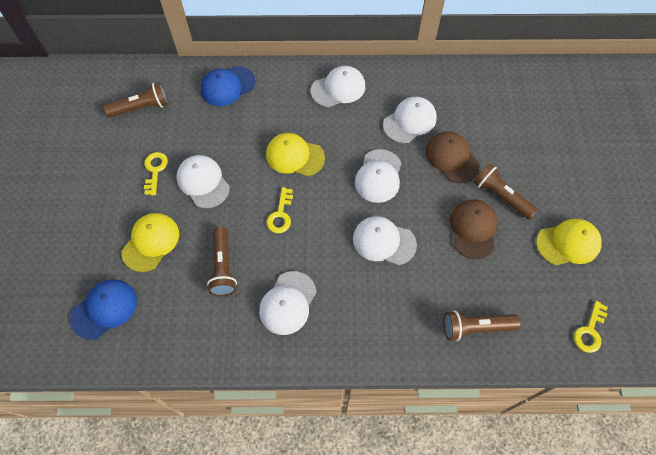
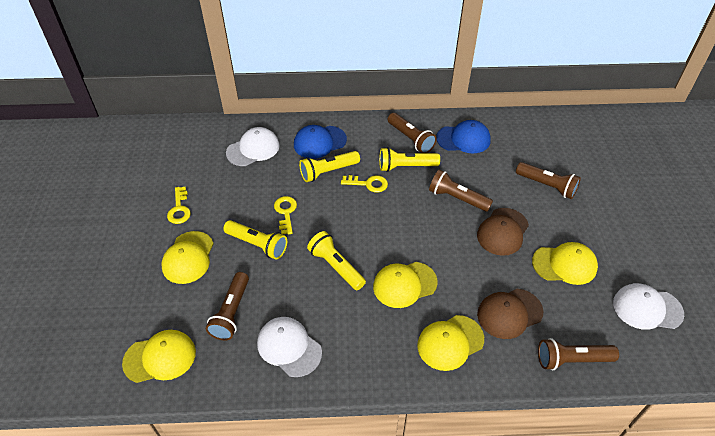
brown flashlight: [103,82,169,117] [207,226,237,296] [444,310,521,341] [474,163,538,219] = 4 -> [206,272,249,340] [388,113,437,153] [429,170,493,212] [516,162,581,199] [538,338,619,370] = 5
white cap: [176,155,230,208] [259,271,316,335] [311,66,365,107] [353,216,417,265] [355,149,401,203] [383,97,437,143] = 6 -> [226,127,280,166] [257,317,322,377] [613,283,684,330] = 3
yellow cap: [122,213,179,272] [266,133,325,176] [536,219,602,266] = 3 -> [122,330,196,383] [162,231,214,284] [373,262,438,308] [417,315,484,371] [532,242,598,285] = 5
yellow flashlight: none = 0 -> [223,220,287,260] [299,151,360,182] [307,231,366,290] [379,147,440,172] = 4

